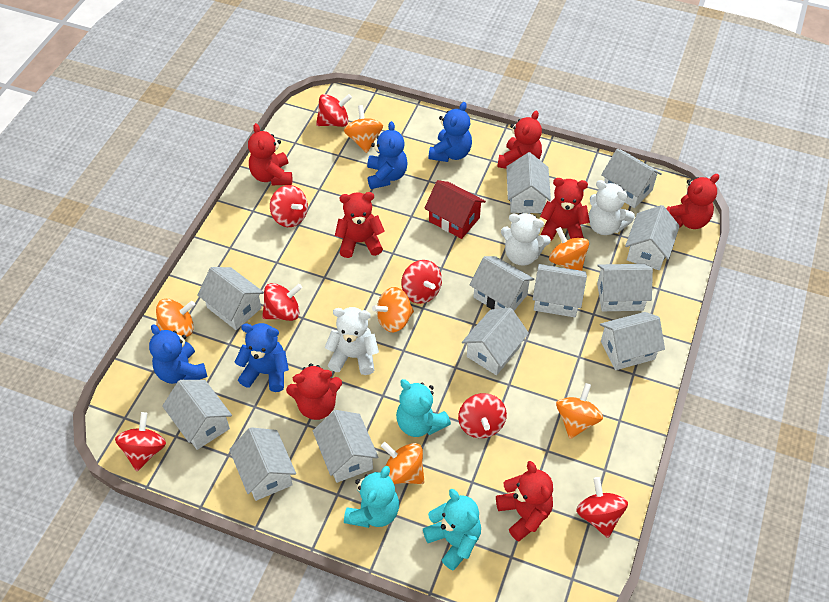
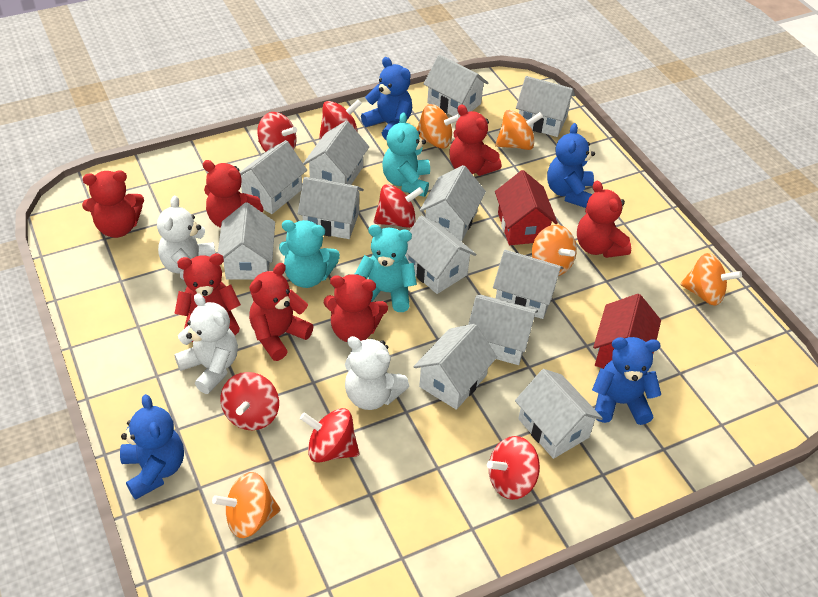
orange spinning top: [156,299,195,337] [344,105,383,153] [372,287,414,332] [381,442,424,484] [549,227,589,271] [556,383,603,439] = 6 -> [212,472,280,538] [416,104,460,148] [495,110,543,150] [532,225,577,276] [680,253,742,305] = 5
red house: [424,180,486,239] = 1 -> [495,170,558,245] [593,294,661,369] = 2
red spinning top: [115,412,166,471] [262,283,302,321] [270,185,308,227] [316,94,352,127] [401,260,442,304] [458,393,507,438] [576,477,628,538] = 7 -> [221,372,279,430] [258,112,297,152] [300,408,360,462] [319,99,362,139] [374,184,423,228] [487,436,540,500] = 6

